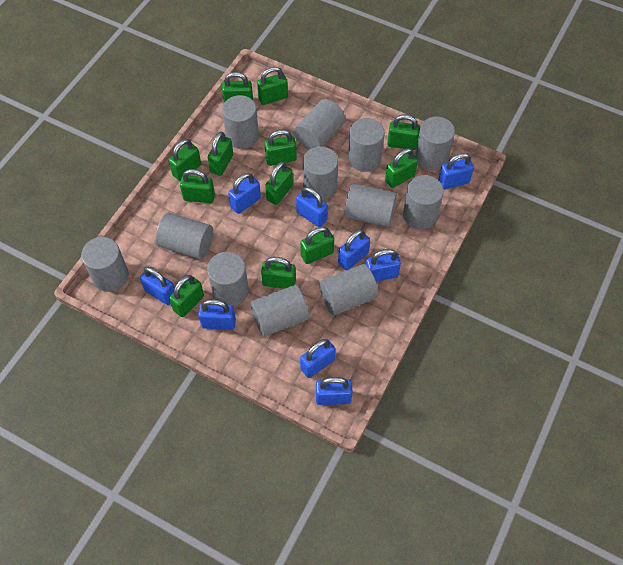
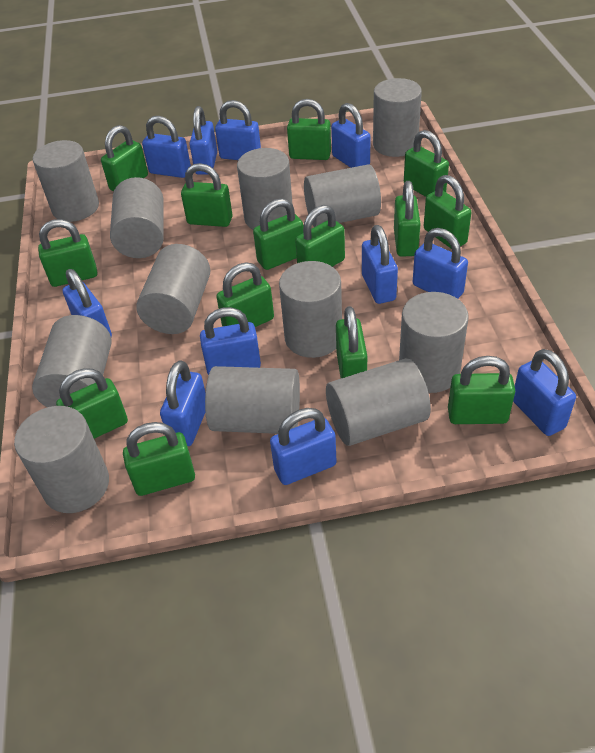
blue padlock: [140,267,174,305] [198,299,236,330] [228,173,261,214] [296,187,328,227] [300,339,335,378] [316,377,353,405] [338,229,370,270] [366,249,401,282] [438,153,474,190] = 9 -> [63,269,112,337] [142,116,191,178] [160,360,206,446] [189,106,217,175] [200,307,261,375] [215,100,261,160] [270,408,337,485] [331,103,371,168] [362,225,398,304] [413,228,468,299] [513,349,576,436] = 11
green padlock: [169,139,201,181] [169,275,204,317] [180,169,215,203] [208,132,233,176] [222,72,253,103] [257,67,288,105] [261,257,296,289] [264,129,297,166] [265,162,293,205] [300,227,334,264] [385,148,418,188] [387,114,420,150] = 12 -> [38,219,97,287] [56,368,128,439] [101,125,148,191] [123,422,195,496] [181,163,233,227] [216,262,274,327] [253,198,304,270] [287,99,331,160] [295,205,345,267] [336,306,367,378] [394,181,420,257] [404,130,449,197] [424,175,472,249] [448,356,515,424] = 14

